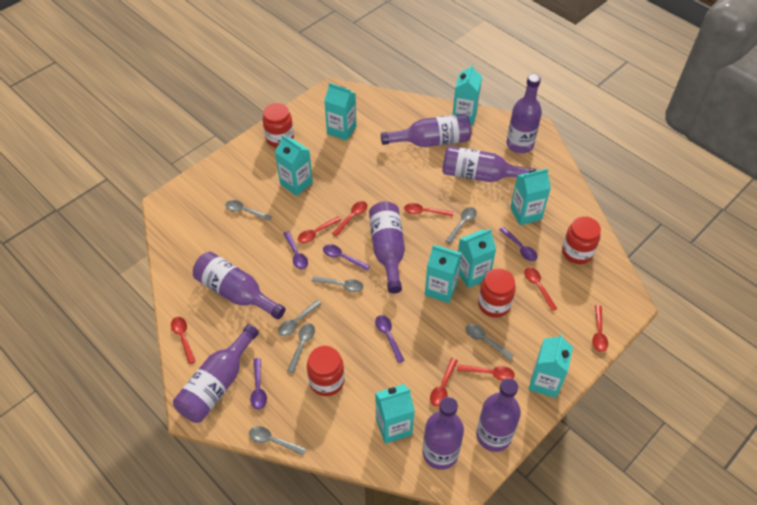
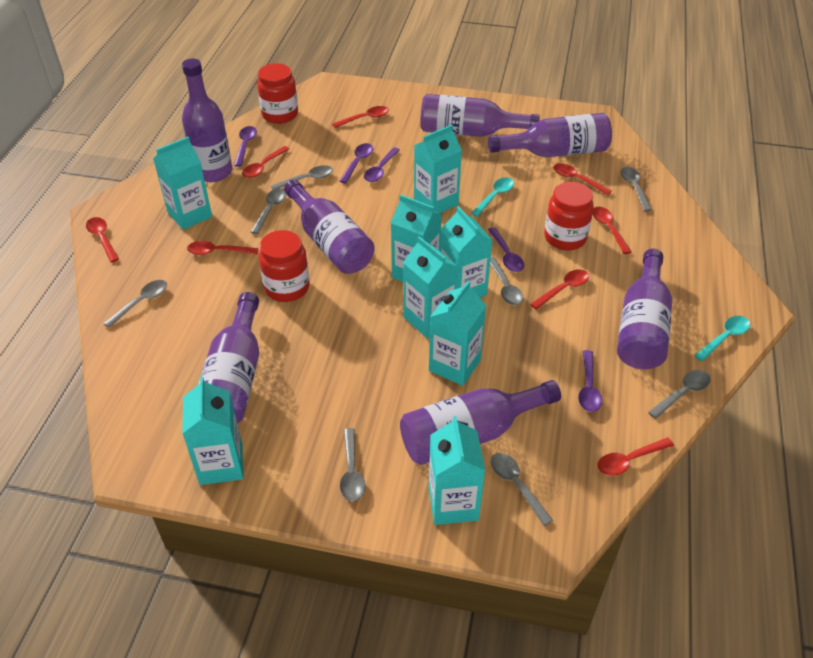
grey spoon: [225,200,272,221] [249,426,306,455] [278,300,322,336] [287,323,315,373] [312,276,364,292] [446,207,477,244] [466,324,514,360] = 7 -> [103,280,167,328] [251,188,286,234] [271,165,333,190] [340,428,365,501] [490,257,523,305] [491,453,553,526] [621,167,652,211] [648,370,711,419] = 8
purple bottle: [173,324,259,423] [193,252,286,319] [369,201,405,294] [381,114,471,147] [422,397,464,470] [442,146,537,182] [476,378,521,452] [507,74,542,153] = 8 -> [182,58,232,182] [198,292,259,424] [284,179,375,274] [400,380,561,465] [420,94,540,137] [488,113,612,157] [617,249,672,369] = 7
red jar: [262,103,294,148] [307,346,344,396] [478,268,516,318] [562,216,601,264] = 4 -> [257,63,298,124] [259,230,310,302] [544,182,594,251] = 3
turquoise spoon: none = 0 -> [471,177,514,217] [694,316,750,361] = 2

